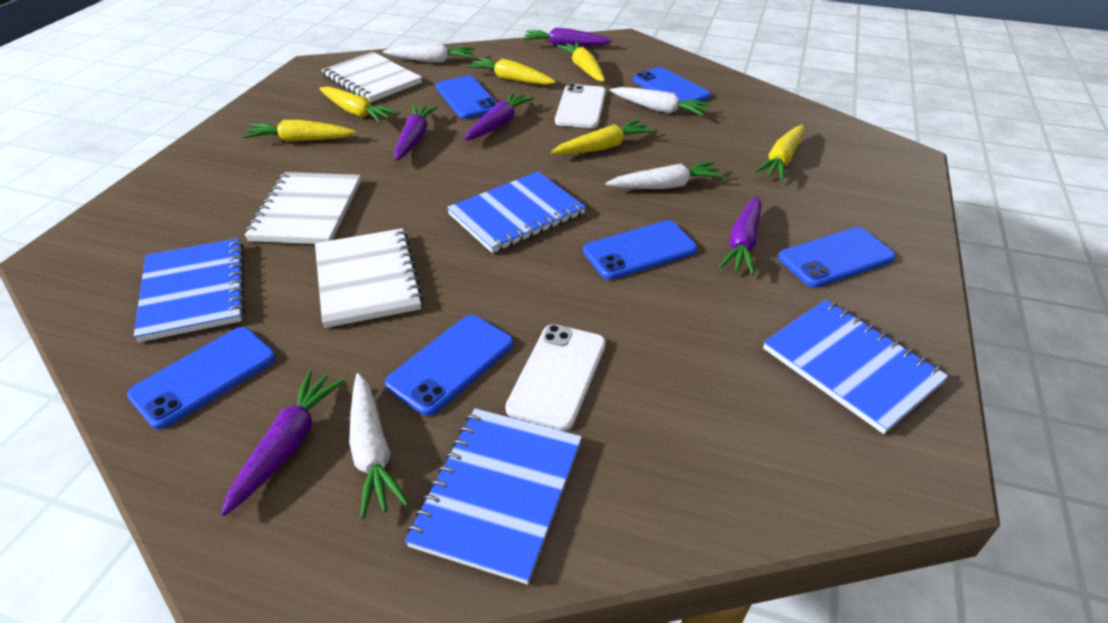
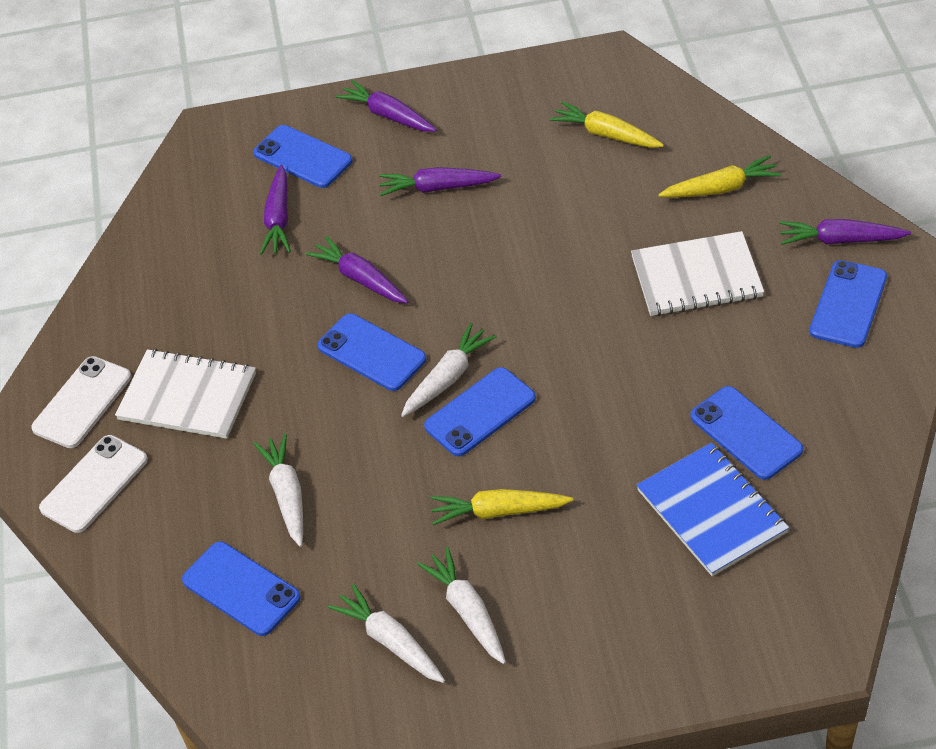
blue notebook: [134,238,245,342] [405,408,582,585] [447,172,586,253] [763,300,949,434] = 4 -> [637,443,789,576] = 1
white notebook: [245,172,361,244] [315,228,424,328] [321,52,422,103] = 3 -> [115,349,256,439] [631,231,764,316] = 2
yellow carrot: [243,120,356,142] [319,86,398,123] [467,57,556,85] [551,119,654,154] [557,42,605,82] [755,125,805,180] = 6 -> [430,489,573,525] [549,101,664,148] [658,155,782,198] = 3

